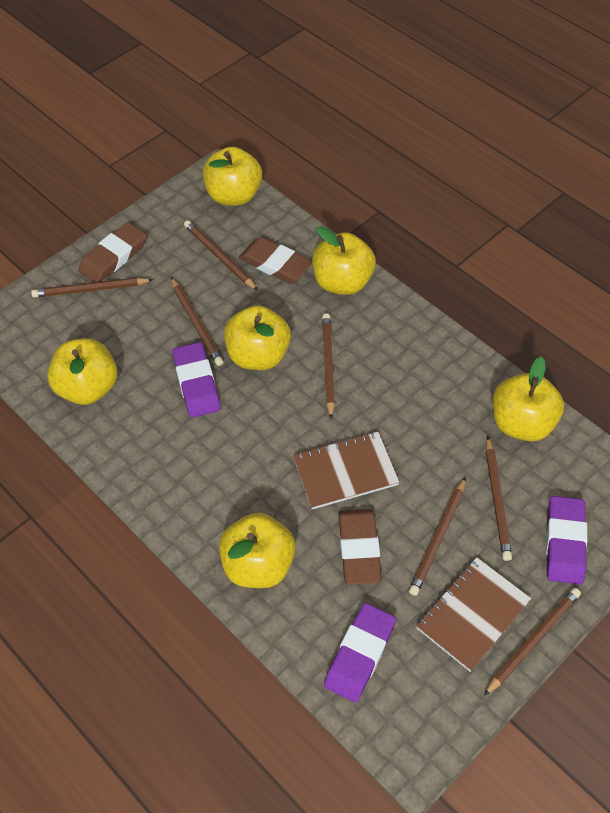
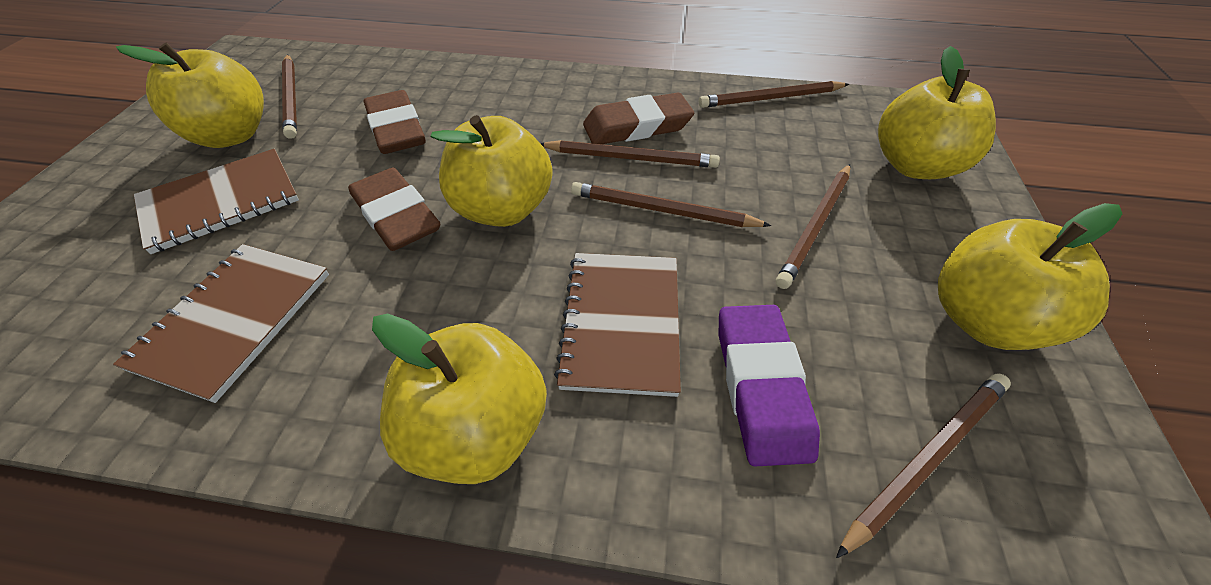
brown notebook: [293,432,399,509] [416,557,531,672] = 2 -> [113,244,329,403] [134,149,299,254] [554,253,681,397] = 3
brown pencil: [31,277,153,298] [171,277,224,366] [184,220,258,291] [322,313,335,419] [409,477,466,596] [484,588,581,696] [486,436,512,561] = 7 -> [282,55,297,139] [540,140,720,168] [571,182,771,227] [699,81,849,108] [776,164,851,289] [836,373,1011,558] = 6
purple eraser: [172,342,220,418] [324,603,396,703] [546,496,587,584] = 3 -> [719,305,820,467] = 1
yellow apple: [47,338,117,405] [203,147,262,206] [219,513,296,588] [224,305,291,370] [312,226,376,295] [493,357,564,441] = 6 -> [116,42,264,148] [372,313,547,484] [431,115,553,227] [878,46,996,179] [938,203,1122,350] = 5

